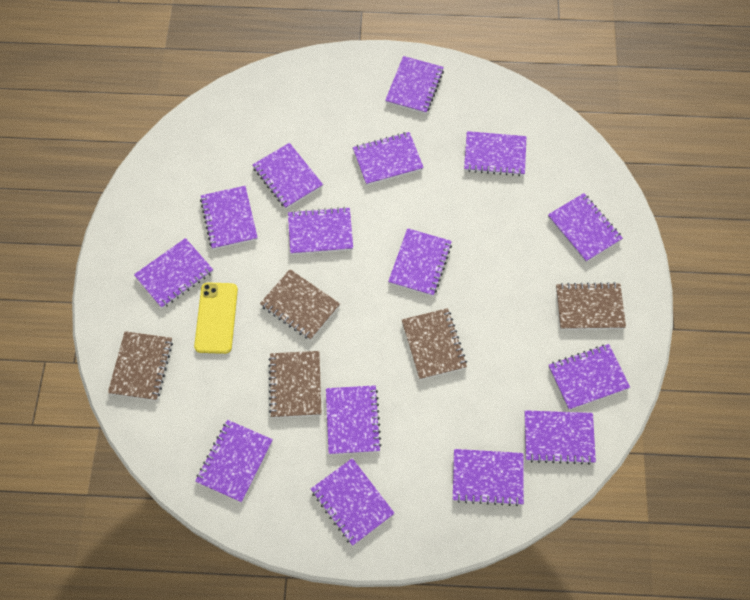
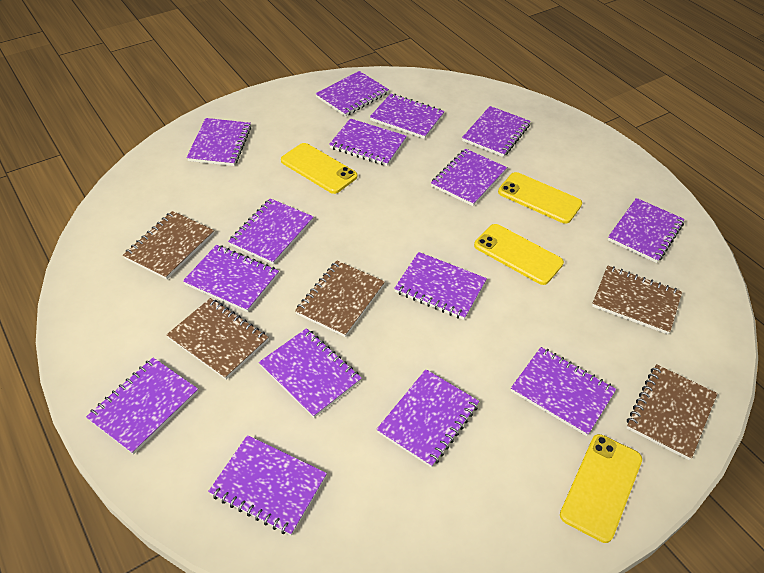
yellow phone: [194,283,238,354] = 1 -> [281,143,357,194] [474,224,564,285] [498,172,582,224] [560,434,642,543] = 4

